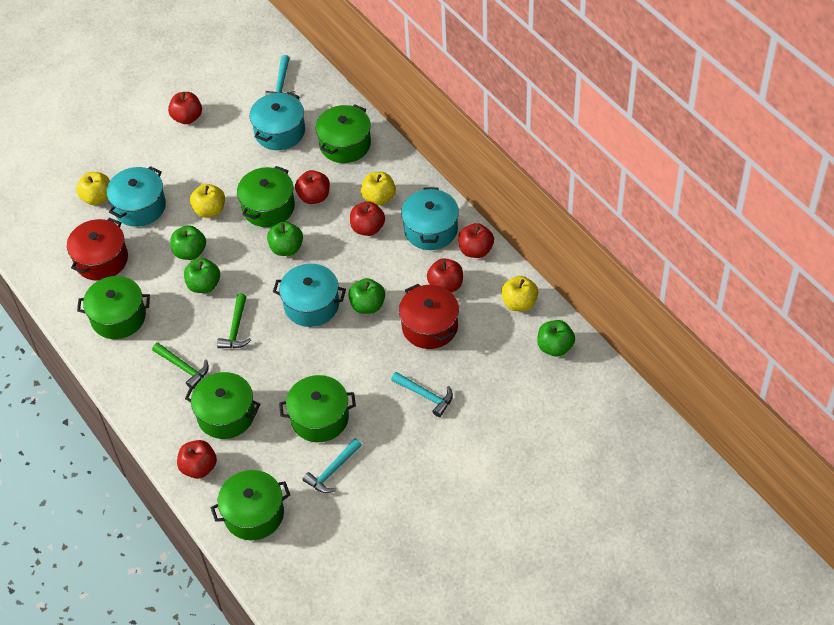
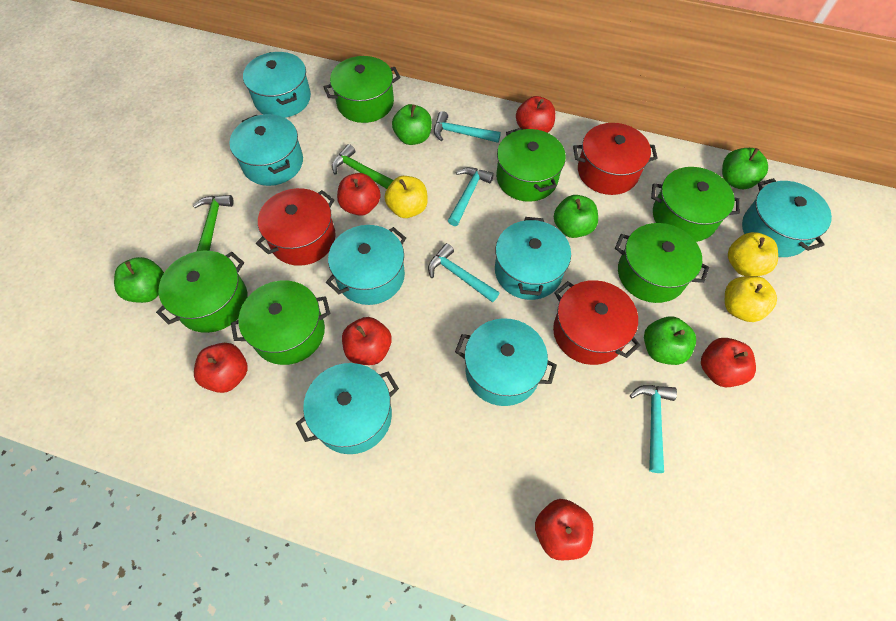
red pot: [67,218,128,281] [399,284,459,349] = 2 -> [256,188,336,266] [553,280,640,365] [573,123,658,195] = 3
turquoise hammer: [265,55,296,96] [303,438,362,493] [391,372,453,417] = 3 -> [428,243,499,302] [434,111,501,143] [448,167,494,226] [630,385,677,473] = 4
turquoise pot: [107,166,166,227] [250,92,305,150] [273,264,346,327] [401,187,459,250] = 4 -> [229,114,303,186] [243,52,311,118] [296,363,399,454] [326,225,406,305] [455,318,557,406] [495,217,571,300] [742,178,832,257] = 7
yellow apple: [76,172,110,205] [190,184,225,218] [361,172,396,206] [501,276,538,311] = 4 -> [385,176,428,218] [725,276,777,322] [728,232,778,276] = 3

